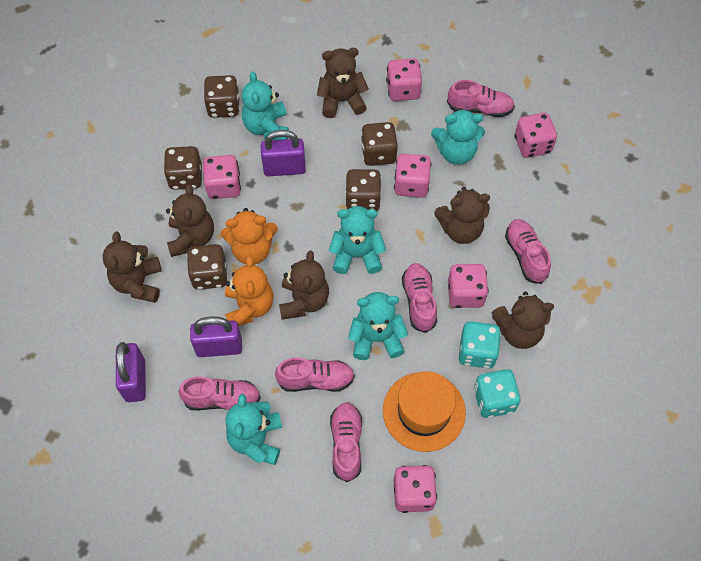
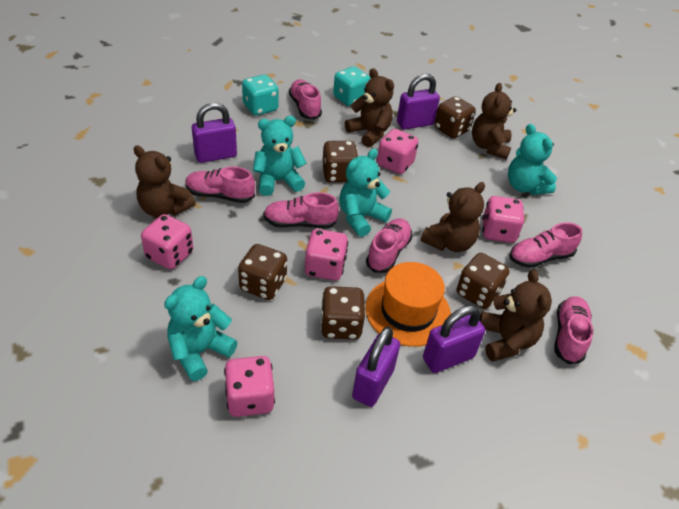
brown teddy bear: [103,232,162,303] [166,184,214,257] [279,250,329,320] [317,48,369,118] [434,187,490,244] [492,292,554,349] = 6 -> [133,145,196,217] [345,68,394,147] [421,182,485,252] [472,83,516,160] [479,269,552,362] = 5
orange teddy bear: [221,208,278,265] [225,255,274,326] = 2 -> none = 0
pink dice: [203,155,241,199] [386,58,422,101] [394,154,431,198] [394,465,437,513] [448,264,489,308] [514,113,557,158] = 6 -> [141,214,193,269] [224,356,275,417] [305,229,348,281] [377,129,418,174] [482,196,524,243] = 5
purple padlock: [116,342,146,402] [190,317,242,357] [261,130,306,177] = 3 -> [192,103,237,163] [352,327,400,407] [397,74,440,130] [423,305,485,373] = 4
turquoise teddy bear: [226,394,282,465] [241,71,289,140] [329,206,386,274] [348,292,408,360] [431,108,485,165] = 5 -> [164,276,238,381] [253,116,307,196] [339,149,392,237] [508,124,557,195] = 4

